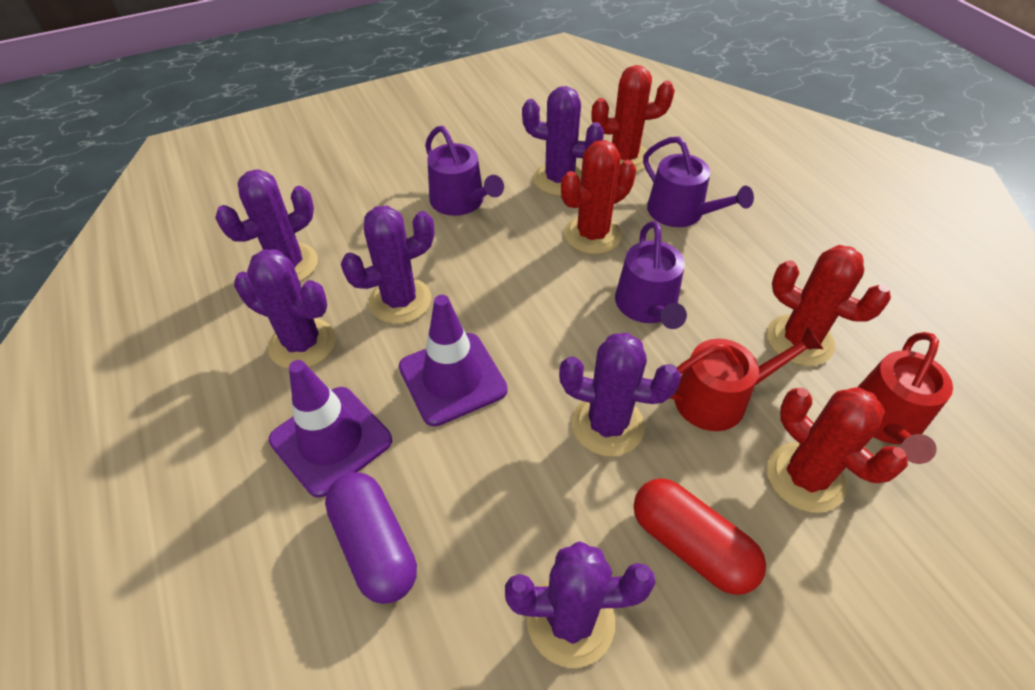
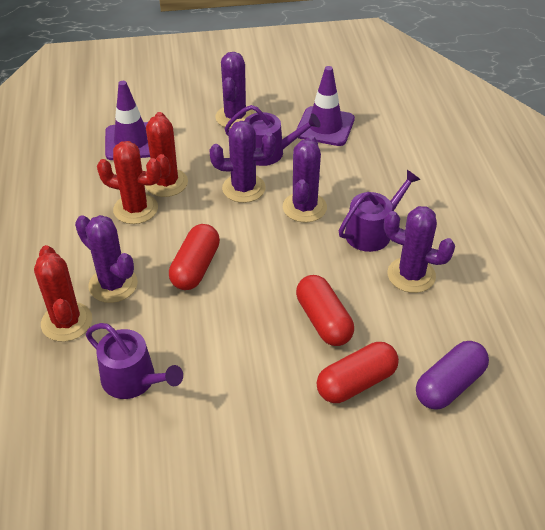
purple cactus: [215,169,318,281] [234,249,335,369] [341,205,434,324] [505,541,656,668] [522,86,604,196] [559,333,681,457] = 6 -> [75,215,138,303] [210,121,276,203] [215,52,254,129] [283,135,327,222] [384,206,455,293] = 5
red cactus: [561,140,636,254] [592,65,675,172] [767,245,891,366] [767,387,908,513] = 4 -> [34,245,92,342] [97,141,161,224] [145,112,188,197] = 3
red capsule: [634,478,766,595] = 1 -> [169,224,220,290] [296,275,354,346] [317,342,399,403] = 3
red watering can: [670,326,824,431] [858,332,953,464] = 2 -> none = 0

